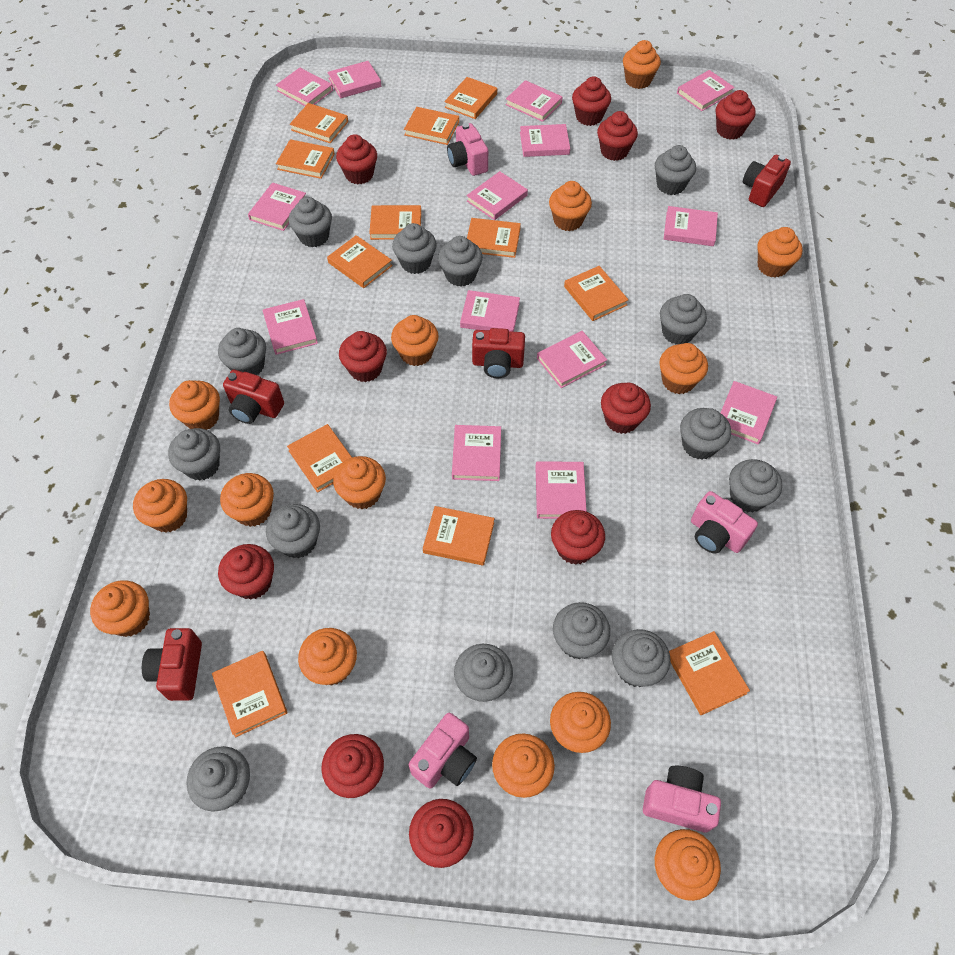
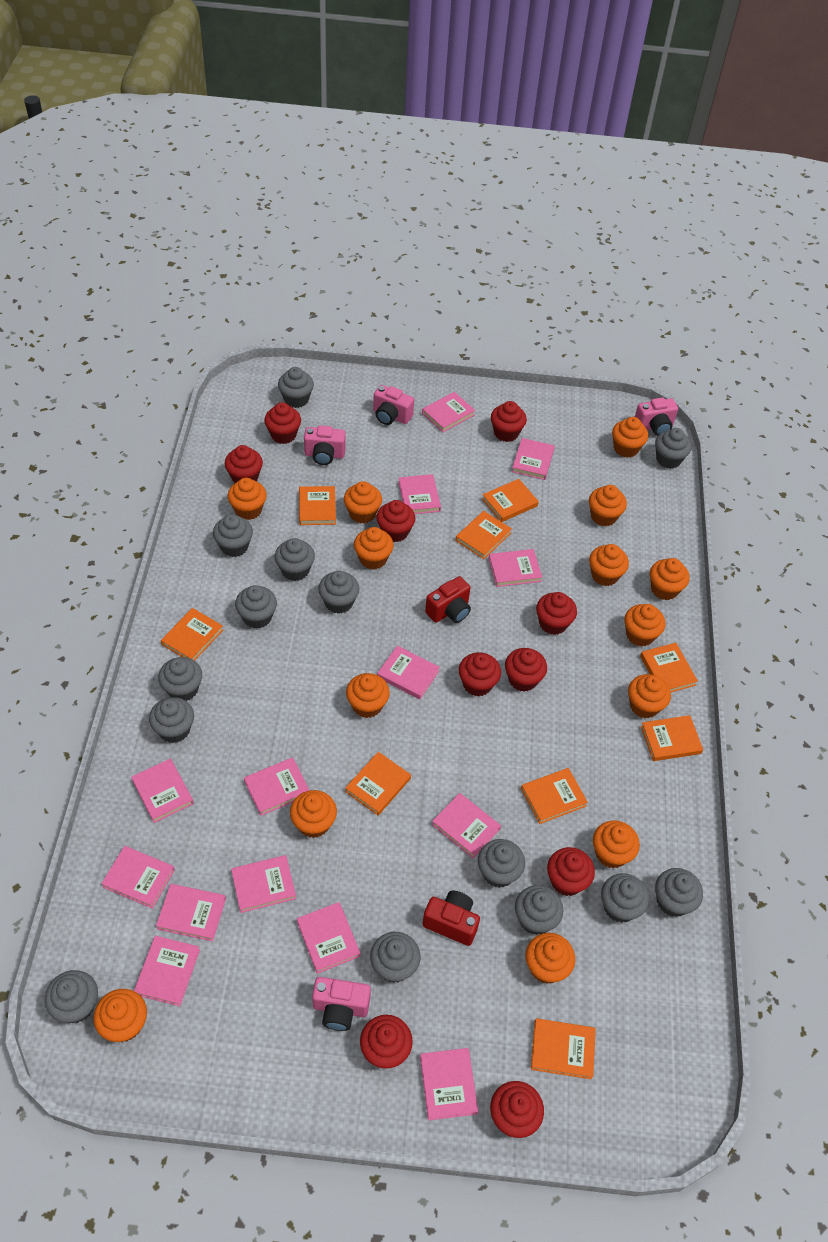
orange book: [212,651,287,737] [276,139,335,179] [287,424,352,493] [290,103,348,143] [327,235,393,288] [369,205,421,240] [404,107,459,145] [423,506,495,566] [444,77,497,119] [467,218,521,258] [564,266,629,321] [669,631,750,715] = 12 -> [161,608,223,661] [299,486,336,525] [345,752,411,815] [456,511,512,559] [482,479,539,522] [521,768,588,824] [531,1018,596,1079] [640,643,698,692] [641,715,703,761] = 9
red camera: [142,628,202,701] [223,370,284,424] [472,328,525,378] [743,155,791,207] = 4 -> [422,891,480,946] [425,576,471,623] = 2

